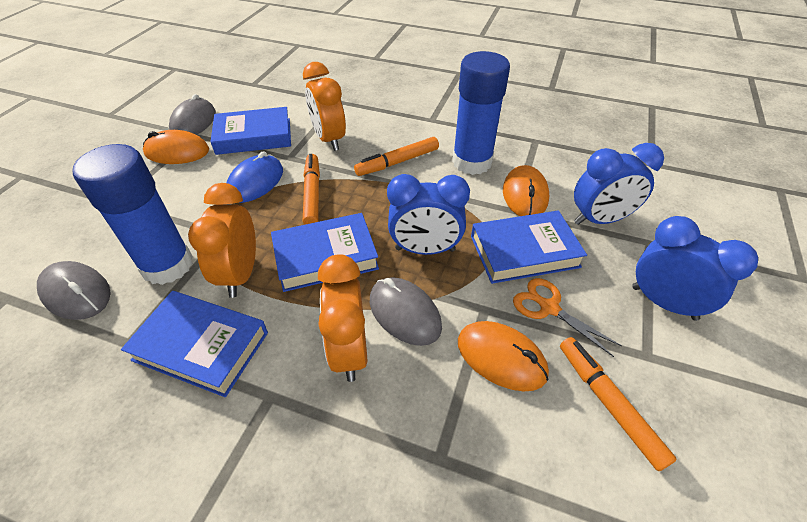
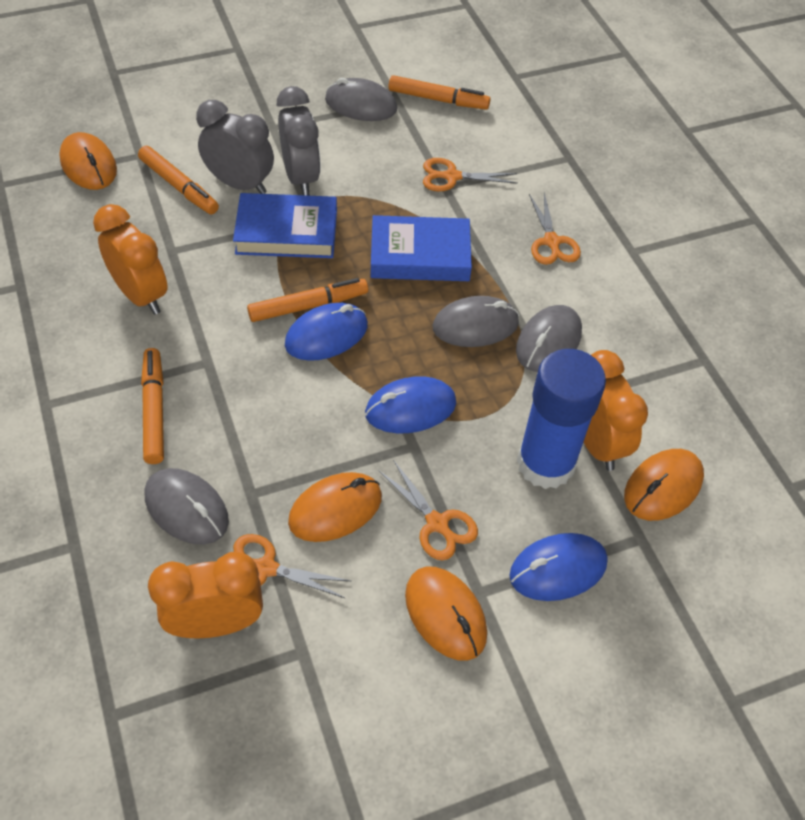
blue book: [121,291,268,397] [210,107,291,155] [271,213,379,292] [471,211,587,284] = 4 -> [233,193,337,258] [371,215,472,281] = 2
blue clock: [387,174,470,255] [574,143,664,225] [632,216,758,321] = 3 -> none = 0
blue glue stick: [73,144,193,285] [452,51,510,175] = 2 -> [517,349,606,489] = 1
blue mouse: [227,151,283,203] = 1 -> [285,303,368,361] [365,377,456,433] [509,533,608,601] = 3
grey clock: none = 0 -> [196,100,274,194] [277,86,321,196] = 2
grey mouse: [37,261,111,320] [169,94,216,135] [370,277,442,346] = 3 -> [145,468,229,545] [325,78,397,121] [433,296,519,347] [516,305,582,372] = 4
orange marker: [303,154,320,225] [354,137,439,176] [560,337,677,471] = 3 -> [138,146,219,214] [141,348,164,464] [247,278,368,322] [389,75,491,110] = 4
orange mouse: [143,130,209,164] [458,321,549,392] [503,165,549,216] = 3 -> [59,132,117,190] [288,472,382,542] [405,566,487,661] [624,449,704,521] = 4
orange scissors: [513,278,622,357] = 1 -> [233,534,351,599] [379,460,478,561] [423,158,518,191] [529,193,581,265] = 4

